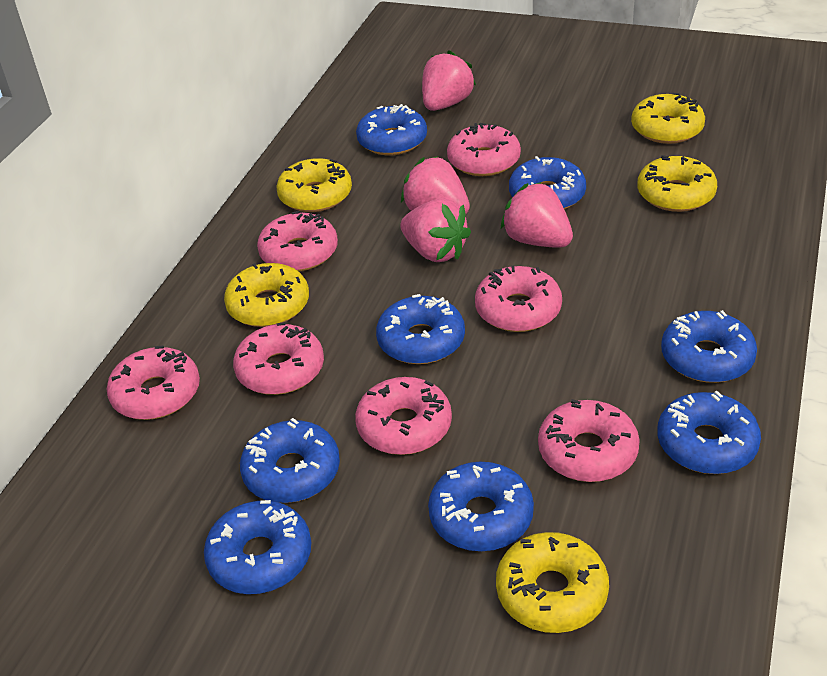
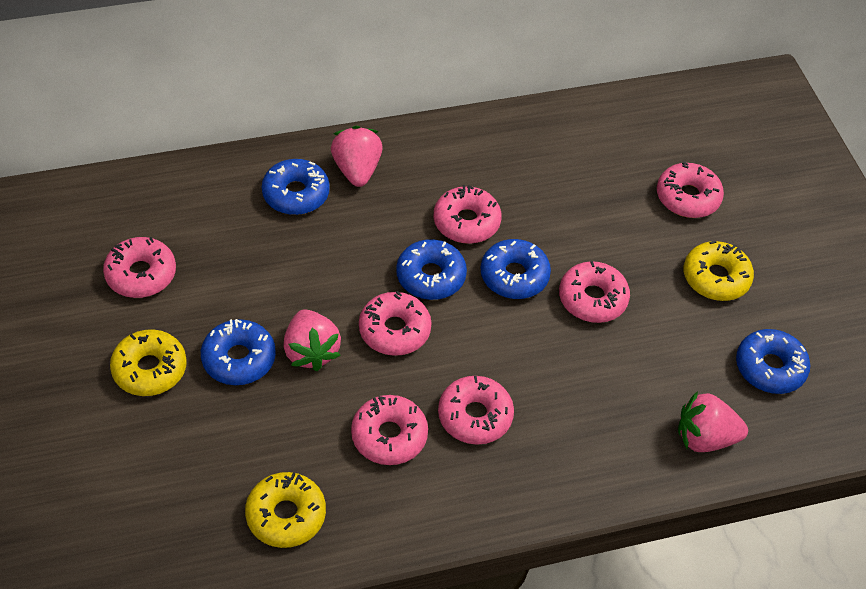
blue donut: [204,500,311,594] [240,418,340,503] [356,104,427,155] [376,294,465,364] [428,462,534,551] [509,156,586,209] [657,391,761,474] [661,310,757,383] = 8 -> [201,319,276,385] [262,159,330,215] [396,239,467,300] [481,239,551,299] [736,329,810,394] = 5
pink strawberry: [400,199,471,262] [401,156,470,215] [422,50,476,111] [501,182,573,248] = 4 -> [283,309,341,371] [331,126,383,187] [678,391,748,452] = 3
yellow donut: [224,263,309,327] [276,158,352,212] [496,532,609,633] [631,93,705,144] [637,155,717,212] = 5 -> [110,329,187,396] [245,472,326,548] [684,241,754,301] = 3

